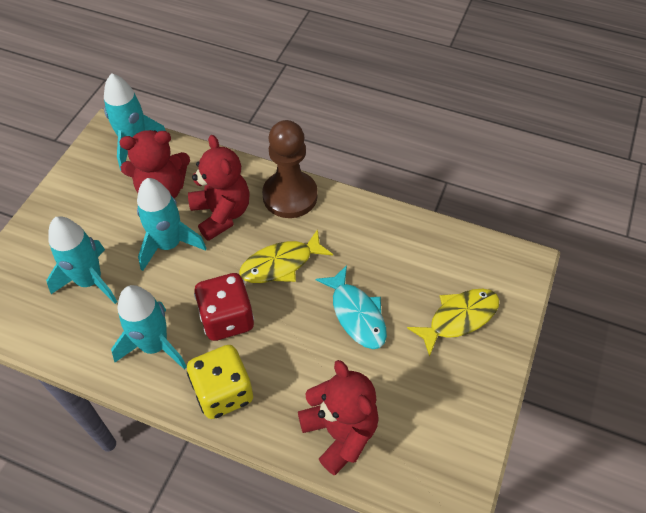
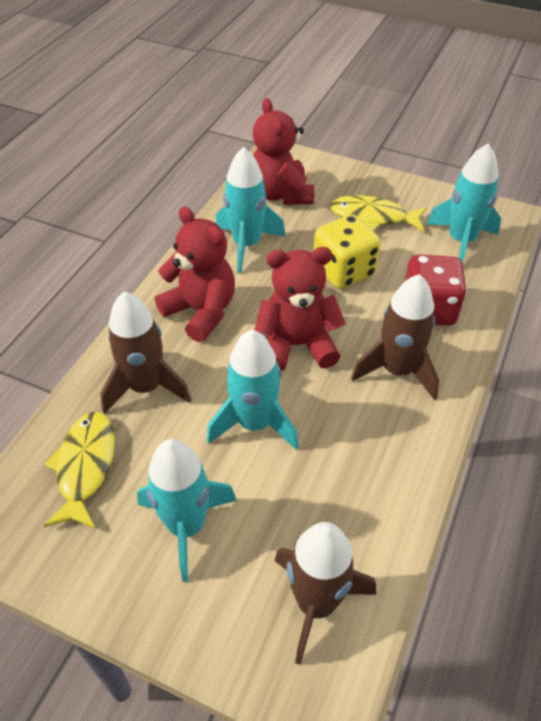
brown pawn: [262,120,318,218] = 1 -> none = 0
brown rocket: none = 0 -> [100,291,191,414] [274,522,376,665] [351,274,439,400] = 3
turquoise fish: [316,265,387,349] = 1 -> none = 0

